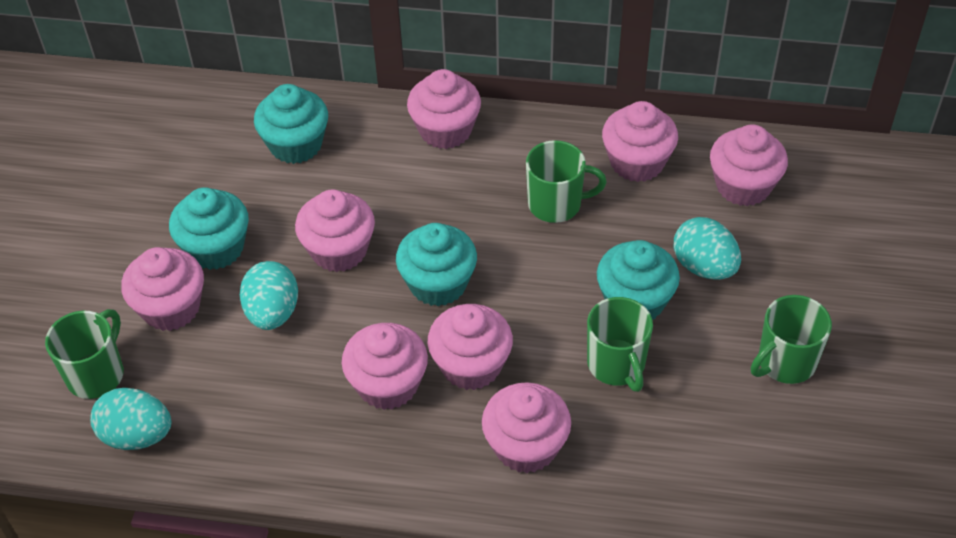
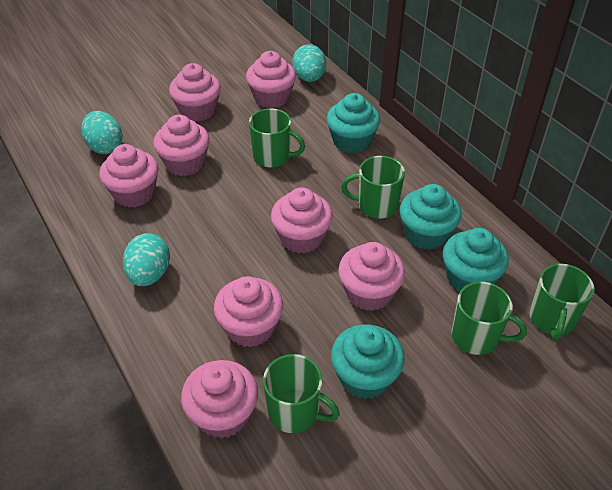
green mug: [45,309,124,399] [526,140,607,223] [587,297,653,392] [751,295,832,384] = 4 -> [249,109,305,167] [263,354,340,433] [341,156,405,218] [451,282,527,355] [529,264,595,340] = 5

